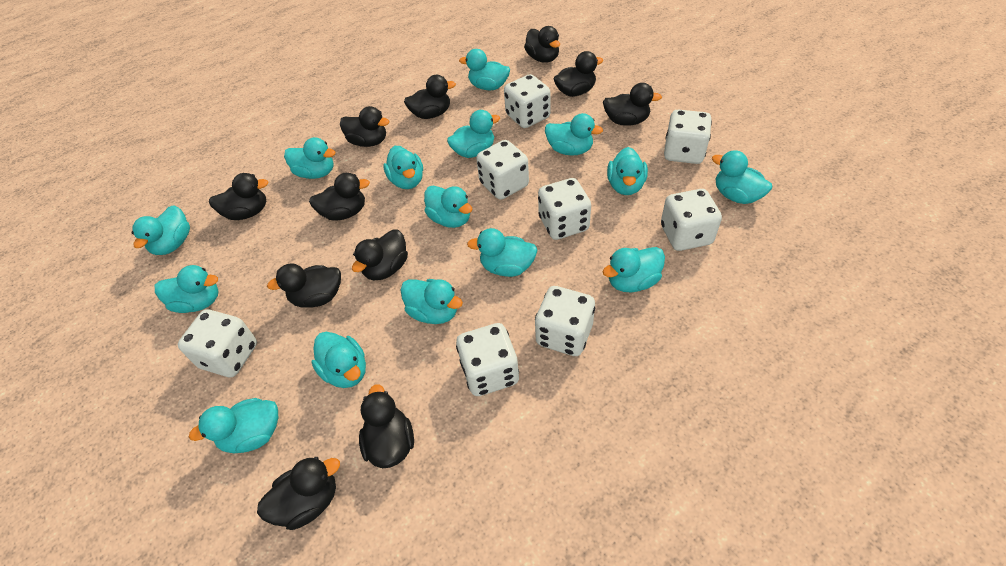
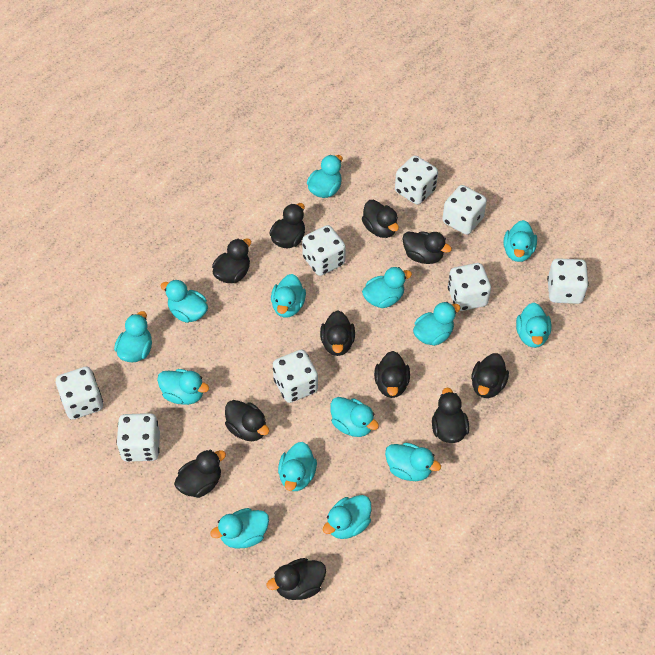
turquoise duck: [131,205,190,255] [155,265,219,313] [189,398,278,454] [284,137,335,179] [311,332,366,388] [383,146,423,189] [401,279,463,324] [424,185,472,228] [447,110,500,158] [459,49,510,90] [467,228,537,277] [545,113,603,156] [603,247,665,292] [607,147,648,195] [712,150,772,204] = 15 -> [114,311,152,362] [157,369,209,405] [161,280,208,323] [210,508,269,549] [271,274,306,318] [278,442,317,491] [307,155,343,198] [323,495,371,539] [330,397,379,437] [362,267,412,308] [385,443,441,481] [413,302,461,346] [503,220,537,262] [516,303,551,348] = 14

